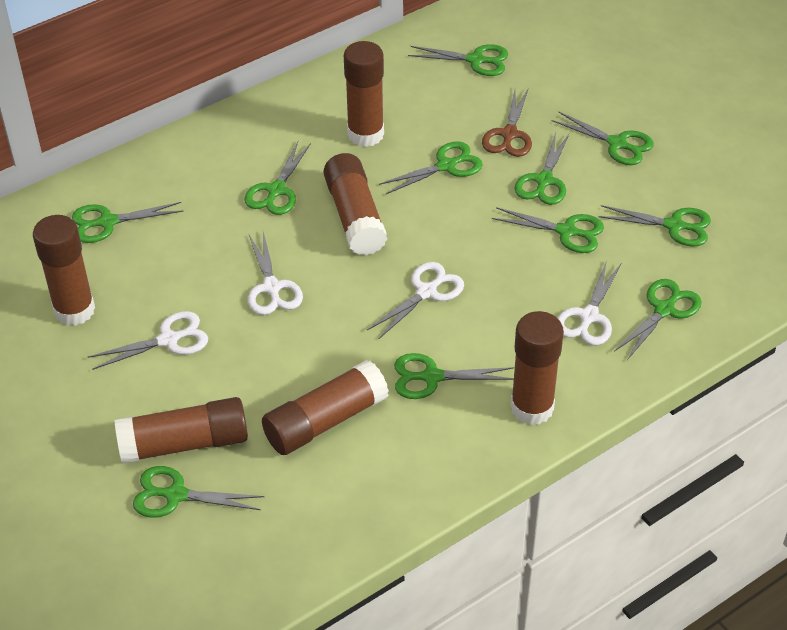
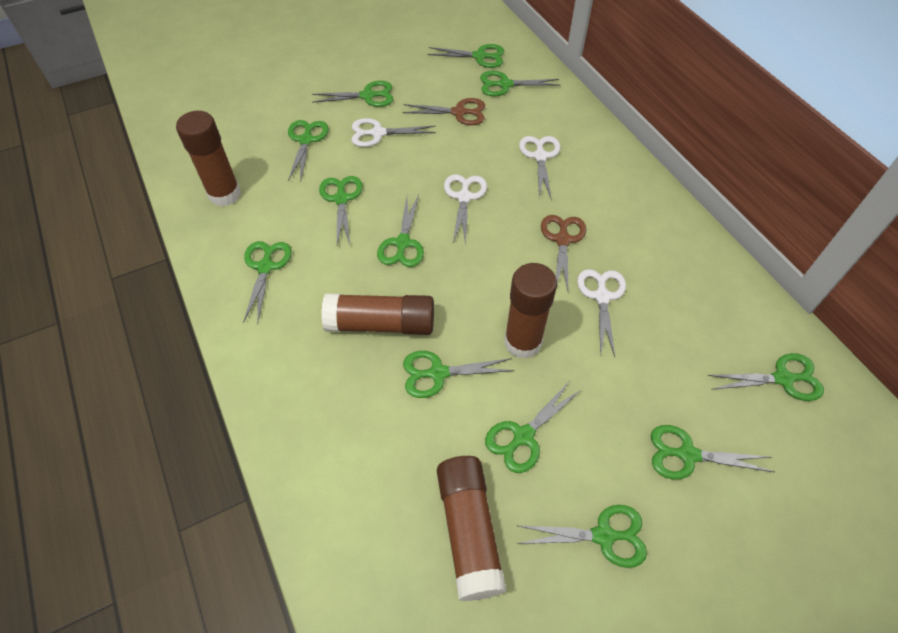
brown glue stick: [33,215,95,326] [115,397,248,463] [262,360,389,455] [324,153,387,255] [344,41,384,147] [511,311,564,425] = 6 -> [176,111,241,207] [321,294,434,335] [437,456,506,601] [504,263,557,359] = 4
brown scissors: [482,88,532,157] = 1 -> [402,98,485,125] [541,215,586,290] = 2
green scissors: [72,202,183,243] [133,466,264,518] [245,142,311,215] [379,141,483,194] [394,353,514,399] [408,44,508,76] [492,207,604,253] [515,132,570,205] [552,112,654,165] [598,205,711,247] [614,279,702,360] = 11 -> [243,241,292,323] [288,120,329,182] [312,81,393,107] [319,176,363,245] [377,195,424,267] [403,351,515,398] [427,44,504,68] [480,71,560,96] [485,382,582,473] [516,505,647,568] [651,425,774,479] [707,353,824,401] = 12

